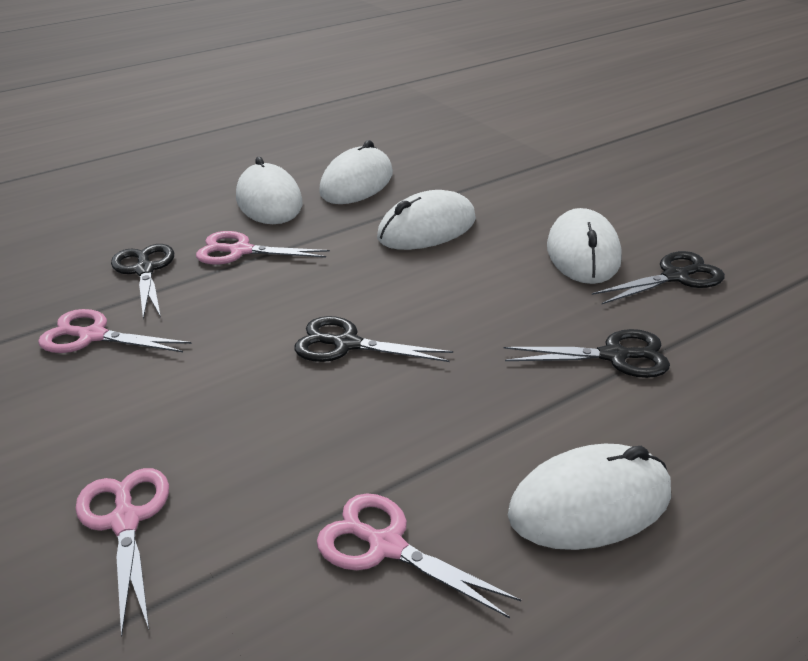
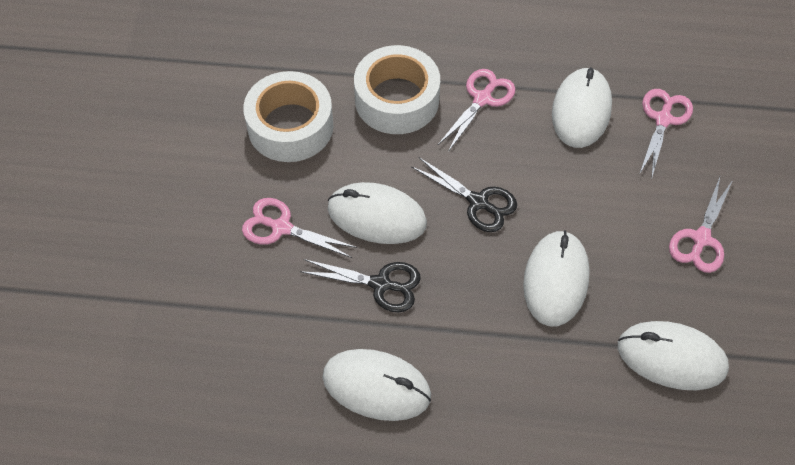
black scissors: [111,244,174,319] [295,316,453,362] [504,329,670,378] [592,251,725,304] = 4 -> [300,259,421,312] [411,157,517,232] = 2
white tape: none = 0 -> [243,71,333,162] [354,45,440,134] = 2

